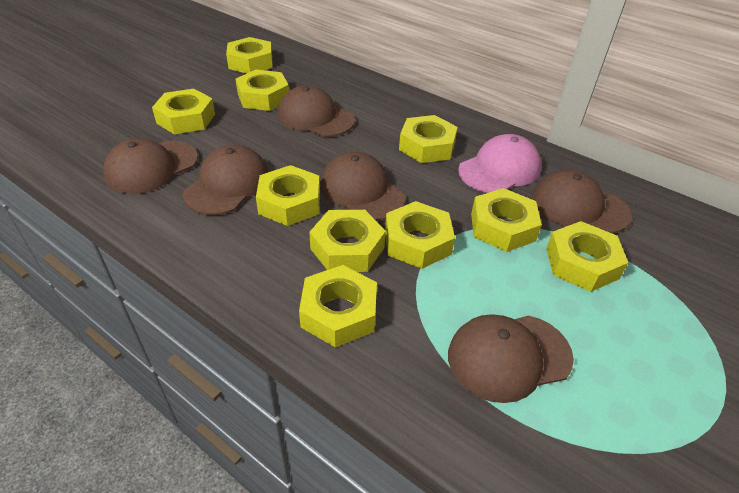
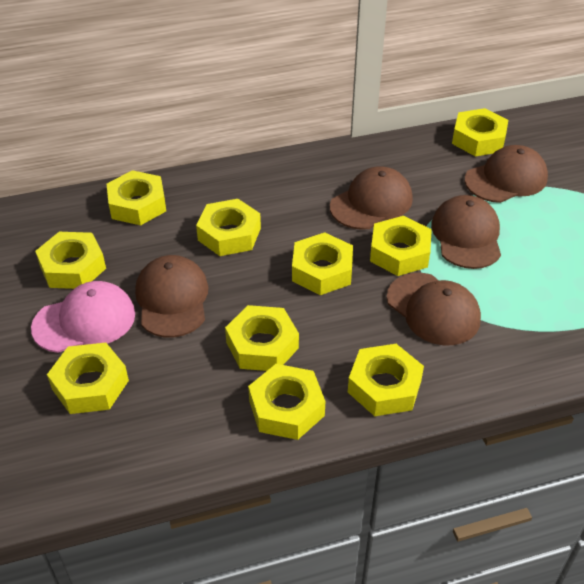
brown cap: [103,138,198,194] [183,145,269,215] [278,85,355,137] [320,152,405,221] [448,314,574,403] [532,170,632,233] = 6 -> [135,255,208,338] [330,166,413,230] [387,273,481,346] [431,195,501,269] [465,145,548,203] = 5

